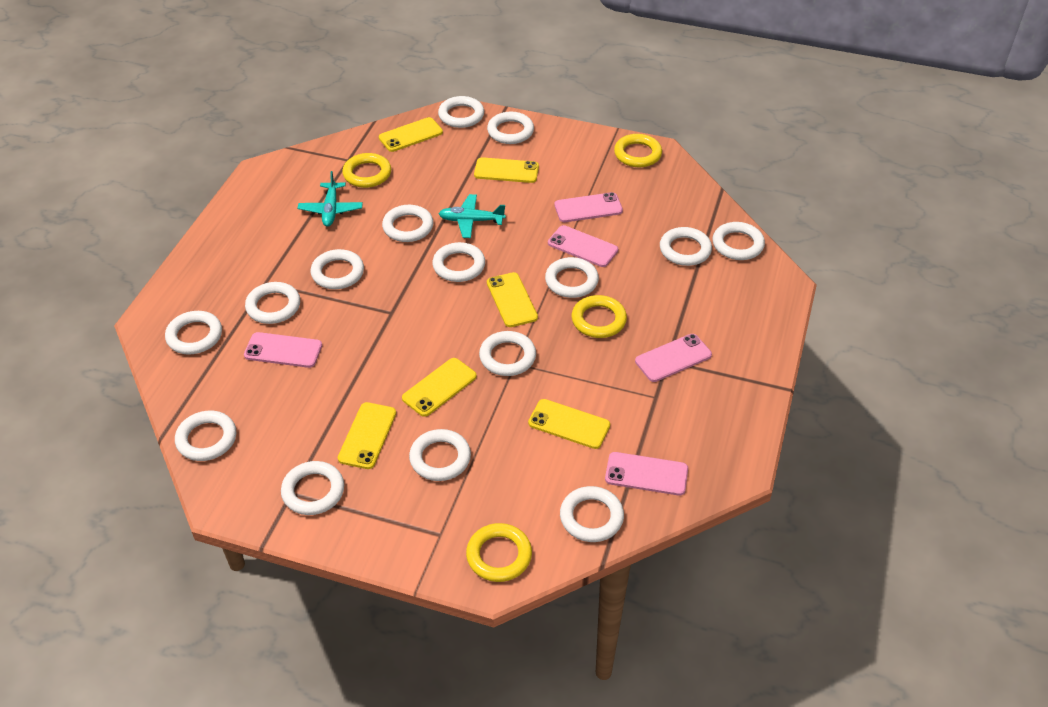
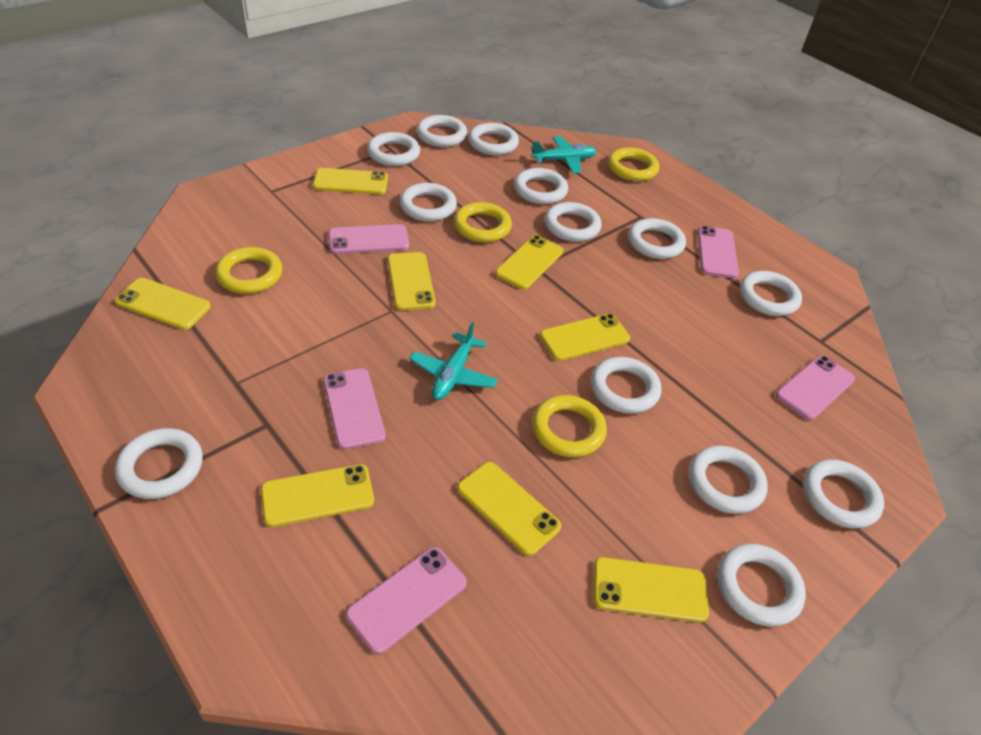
white ring: [165,311,222,355] [175,411,236,461] [245,282,300,324] [281,461,344,515] [311,249,364,289] [382,205,434,242] [409,429,471,481] [432,242,485,282] [438,96,484,128] [479,331,536,376] [487,112,534,144] [545,257,599,298] [560,486,624,542] [660,227,712,266] [713,222,765,260] = 15 -> [115,428,203,499] [367,132,420,166] [400,183,457,221] [416,115,467,147] [468,123,519,155] [514,168,568,204] [545,202,602,242] [591,357,661,414] [628,218,686,259] [689,445,768,514] [717,543,806,627] [740,271,802,316] [803,459,884,529] = 13
yellow phone: [338,402,396,469] [379,117,443,152] [402,358,477,417] [474,157,539,183] [487,272,538,327] [528,399,610,449] = 6 -> [115,278,211,330] [261,464,374,527] [313,168,388,194] [387,252,436,311] [457,462,561,556] [495,235,564,289] [540,314,630,361] [593,557,709,623] = 8

